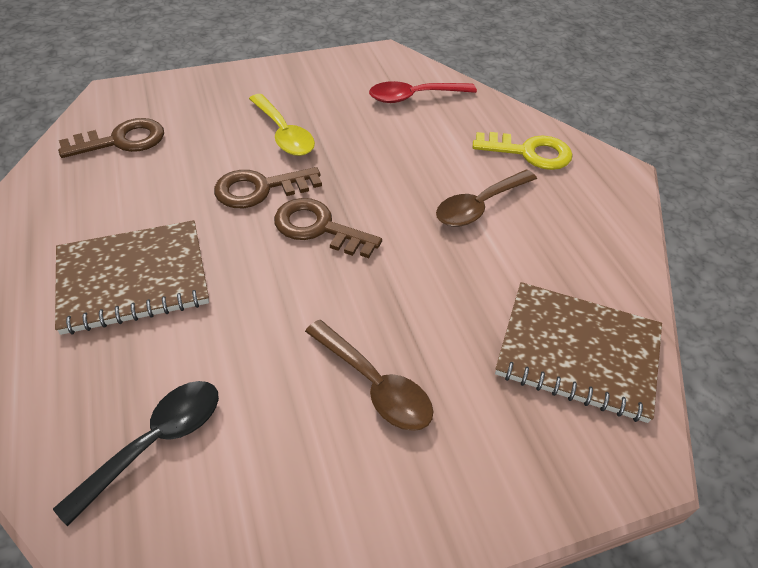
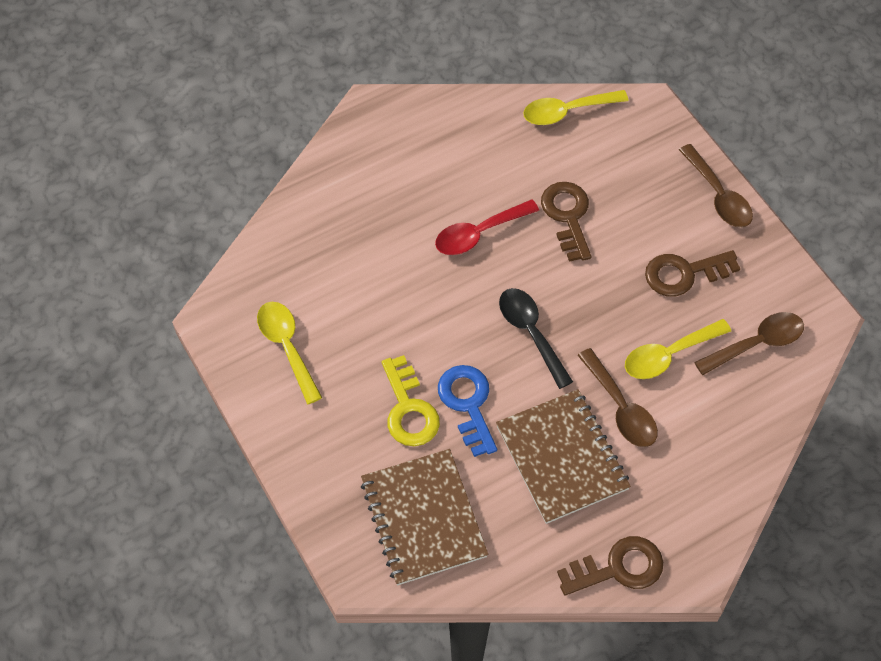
blue key: none = 0 -> [438,365,497,457] = 1
brown spoon: [305,320,434,431] [436,169,537,227] = 2 -> [577,348,658,447] [679,144,753,228] [694,312,804,375] = 3
yellow spoon: [249,94,315,156] = 1 -> [257,302,322,404] [523,90,629,125] [625,319,731,379] = 3

